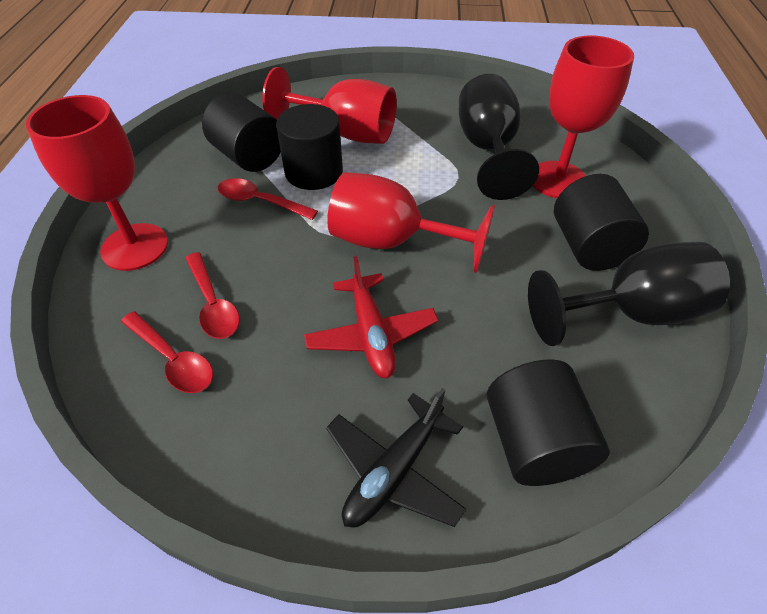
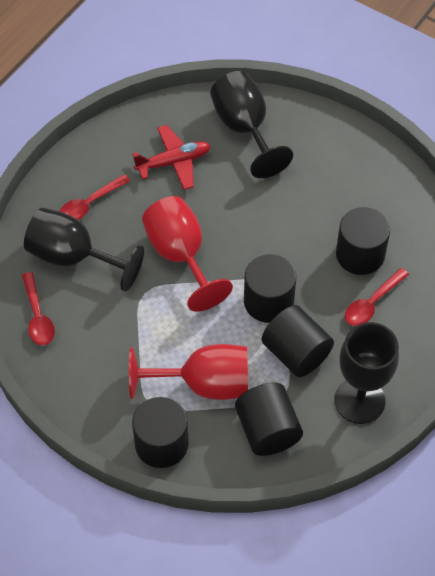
black cylinder: [202,92,281,172] [276,104,343,190] [487,360,610,486] [554,174,649,271] = 4 -> [132,397,189,468] [235,382,303,456] [244,254,296,323] [262,305,334,377] [336,207,390,275] = 5
black goblet: [459,74,539,200] [528,242,730,346] = 2 -> [24,208,144,291] [210,71,293,178] [334,322,399,424] = 3
black plane: [326,388,467,528] = 1 -> none = 0
red goblet: [26,95,168,271] [262,67,397,144] [327,172,495,273] [533,36,634,198] = 4 -> [129,344,248,400] [142,196,233,312] = 2

